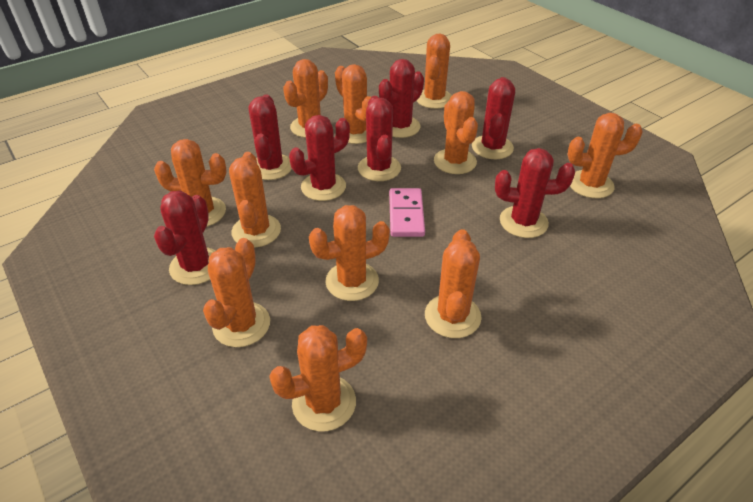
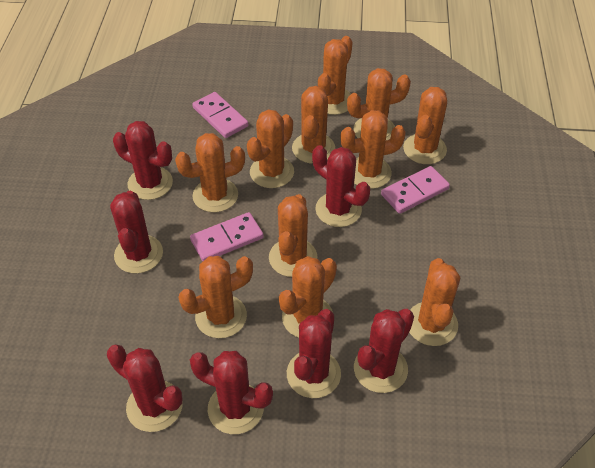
pink domino: [389,188,425,237] = 1 -> [190,212,264,261] [192,92,248,138] [381,166,450,214] = 3

